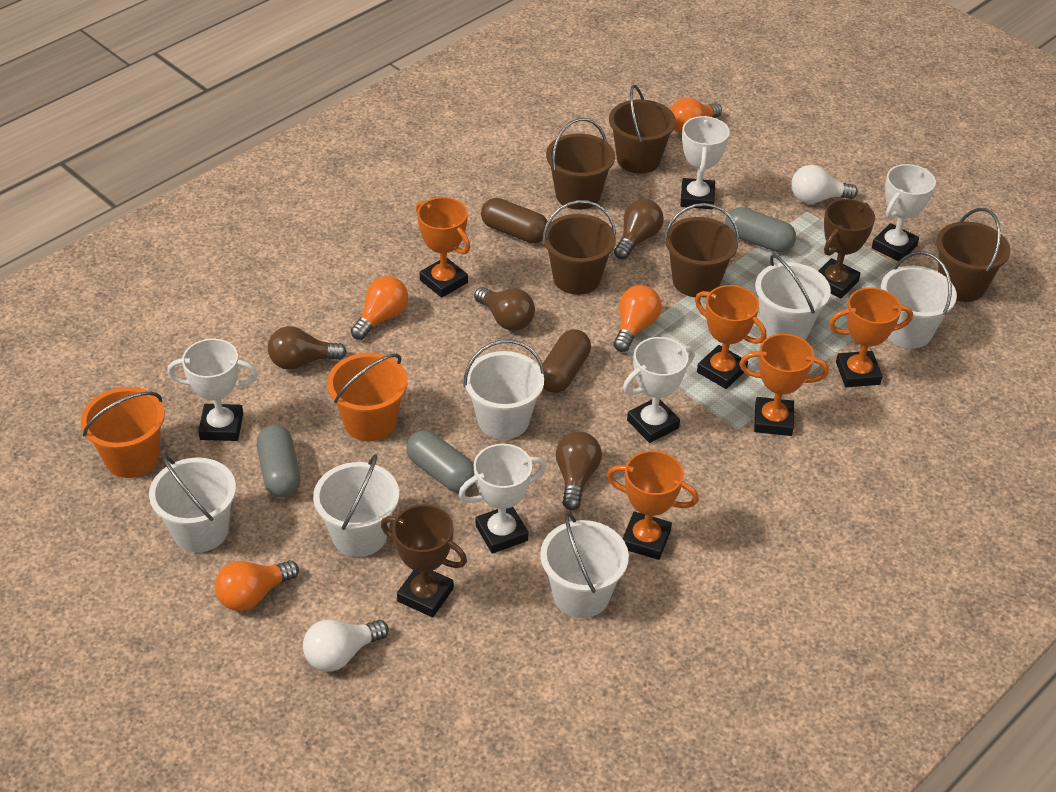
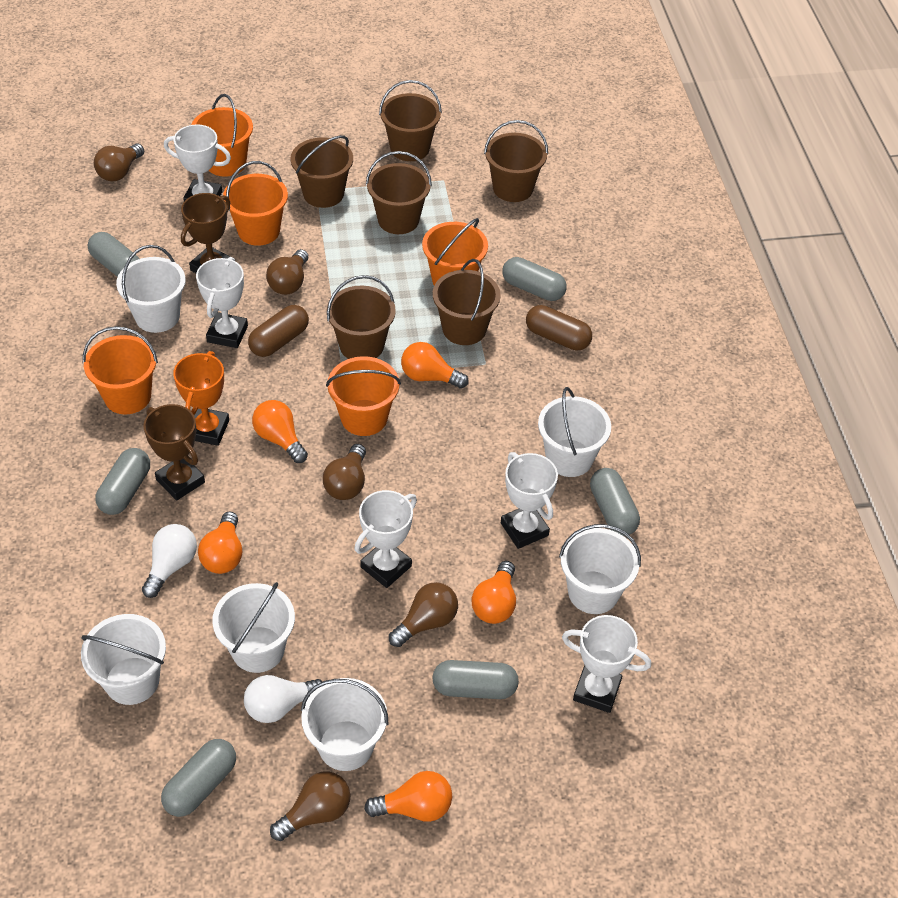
brown bucket: [542,200,616,295] [546,118,615,210] [609,85,676,174] [664,203,739,297] [936,208,1010,302] = 5 -> [291,135,353,208] [327,275,396,359] [366,151,432,234] [379,80,442,161] [433,259,501,345] [484,120,548,202] = 6
brown light bulb: [268,326,347,370] [474,287,535,331] [556,431,602,510] [614,199,664,259] = 4 -> [94,143,144,181] [266,249,308,295] [270,771,350,841] [323,444,366,500] [389,582,458,647] = 5
grey capsule: [257,425,300,497] [406,430,476,493] [725,207,796,252] = 3 -> [88,232,140,277] [96,448,150,515] [161,739,236,817] [432,660,519,699] [502,257,567,301] [590,468,640,536] = 6
orange bucket: [80,387,165,478] [327,353,407,441] = 2 -> [83,326,158,415] [192,94,253,177] [223,161,288,246] [326,356,401,436] [422,218,488,285] = 5
orange light bulb: [215,560,299,611] [351,276,408,340] [613,285,662,352] [670,98,722,134] = 4 -> [198,512,242,574] [252,400,308,463] [364,771,452,822] [401,342,469,389] [472,561,516,624] = 5
orange trophy: [416,197,470,298] [607,450,699,560] [695,285,766,389] [739,334,828,436] [829,288,913,387] = 5 -> [173,351,229,446] = 1

